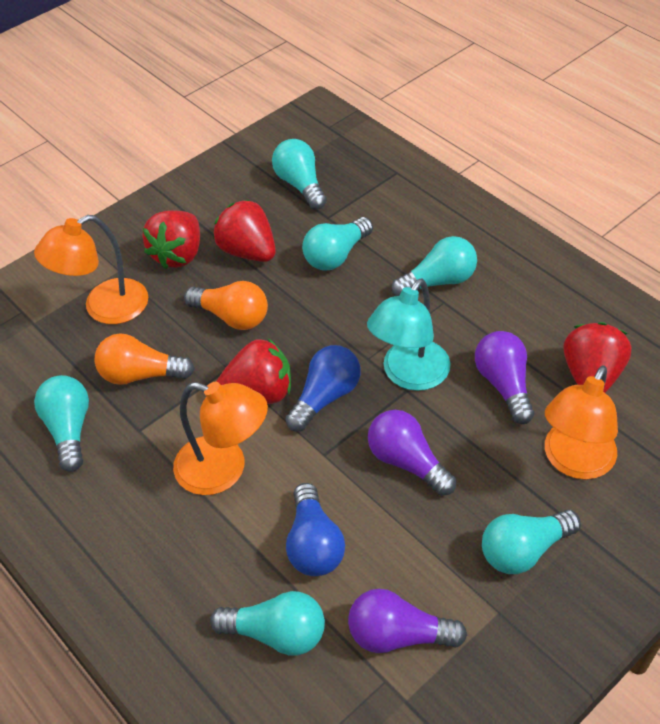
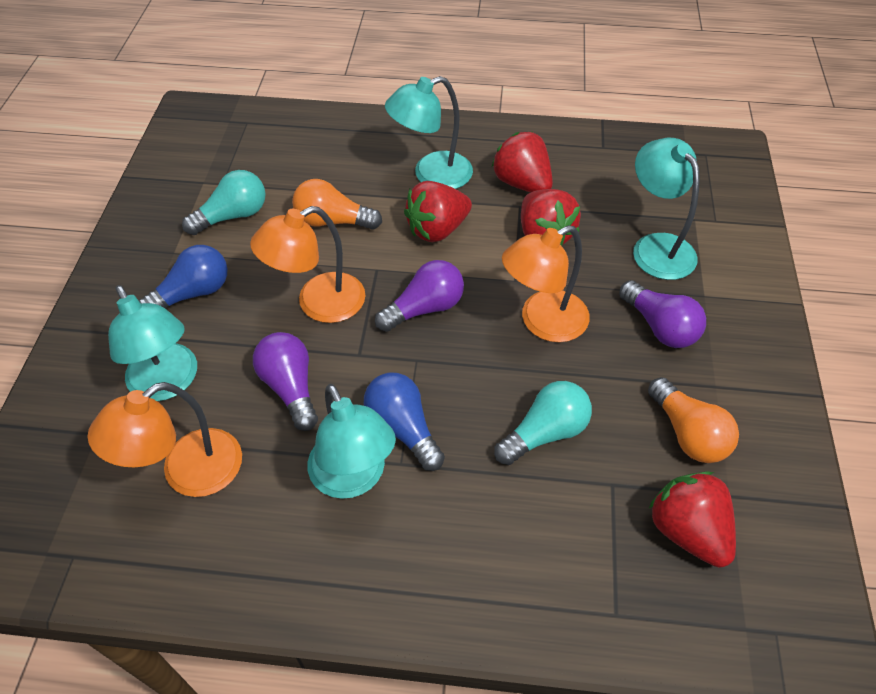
turquoise lamp: [367,279,451,391] = 1 -> [108,285,197,401] [308,384,396,499] [385,76,473,189] [633,138,700,280] = 4
turquoise light bulb: [34,375,89,472] [210,591,325,656] [272,139,327,210] [302,217,373,271] [392,236,477,296] [482,510,581,574] = 6 -> [182,170,266,235] [494,381,592,465] = 2

